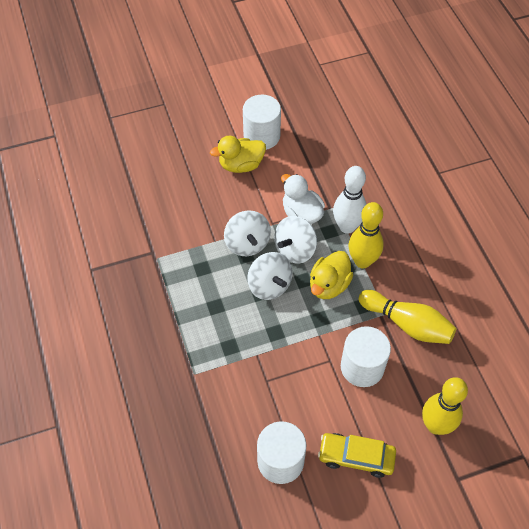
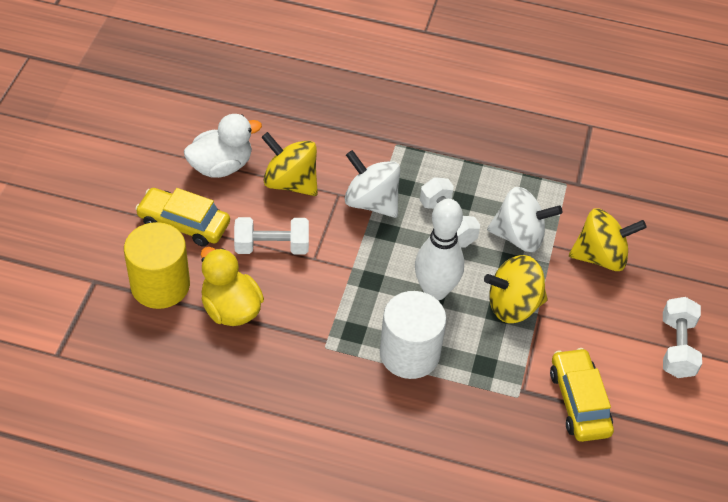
white cylinder: [243,95,281,150] [257,421,306,484] [341,326,391,387] = 3 -> [380,291,447,379] = 1
white dumbbell: none = 0 -> [234,217,309,255] [420,177,480,248] [663,297,702,378] = 3
white spinning top: [224,210,271,256] [247,252,292,300] [274,216,317,264] = 3 -> [344,150,400,218] [487,187,563,252] = 2
yellow bowling pin: [349,202,384,268] [359,290,457,344] [422,377,468,435] = 3 -> none = 0
yellow car: [318,433,396,478] = 1 -> [135,188,230,247] [550,348,614,442] = 2
yellow cylinder: none = 0 -> [124,222,190,309] = 1
yellow duck: [210,136,266,173] [310,251,353,299] = 2 -> [201,247,264,326] = 1
yellow spinning top: none = 0 -> [261,132,318,196] [484,255,548,323] [569,208,647,271] = 3

